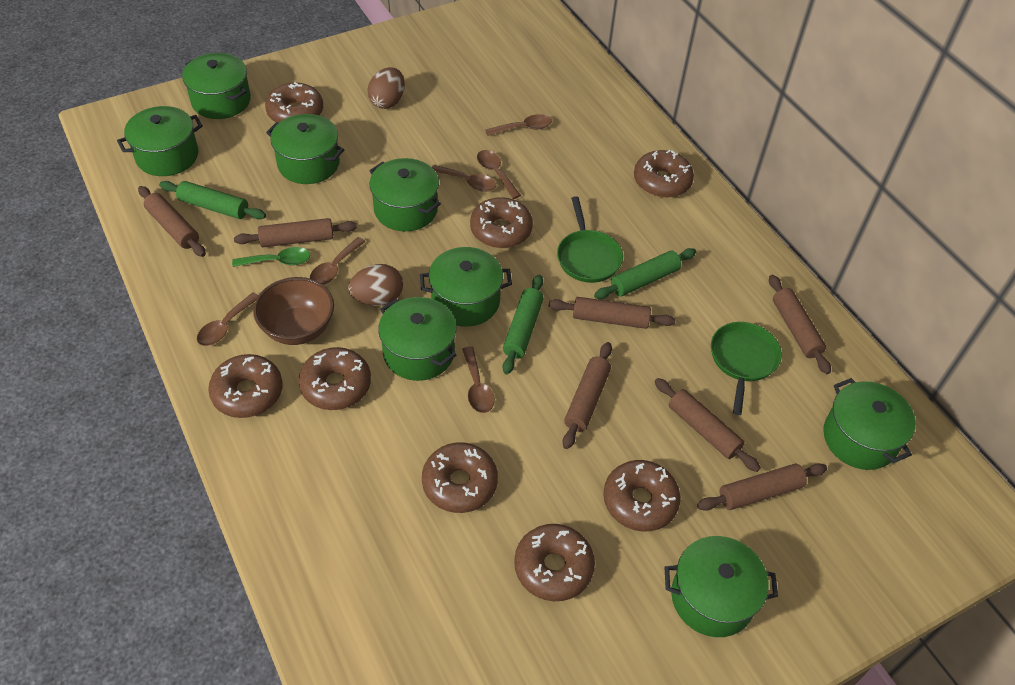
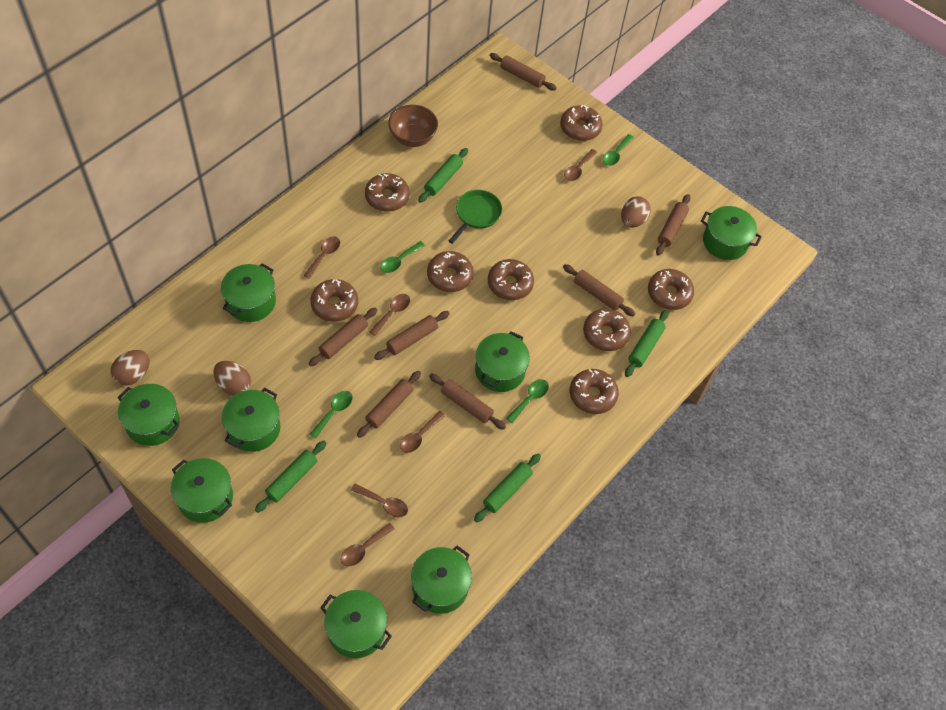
brown egg: [348,264,403,306] [367,67,405,109] = 2 -> [111,350,150,386] [214,361,251,396] [621,196,651,228] = 3
green pan: [557,196,623,283] [711,322,782,415] = 2 -> [449,190,502,244] = 1
green rolling pin: [159,181,266,219] [502,275,544,374] [594,248,696,299] = 3 -> [255,441,327,513] [418,148,468,203] [474,453,541,523] [625,310,669,377] = 4
green spoon: [232,247,310,267] = 1 -> [310,391,353,438] [380,241,425,273] [506,379,549,423] [602,134,634,166] = 4

